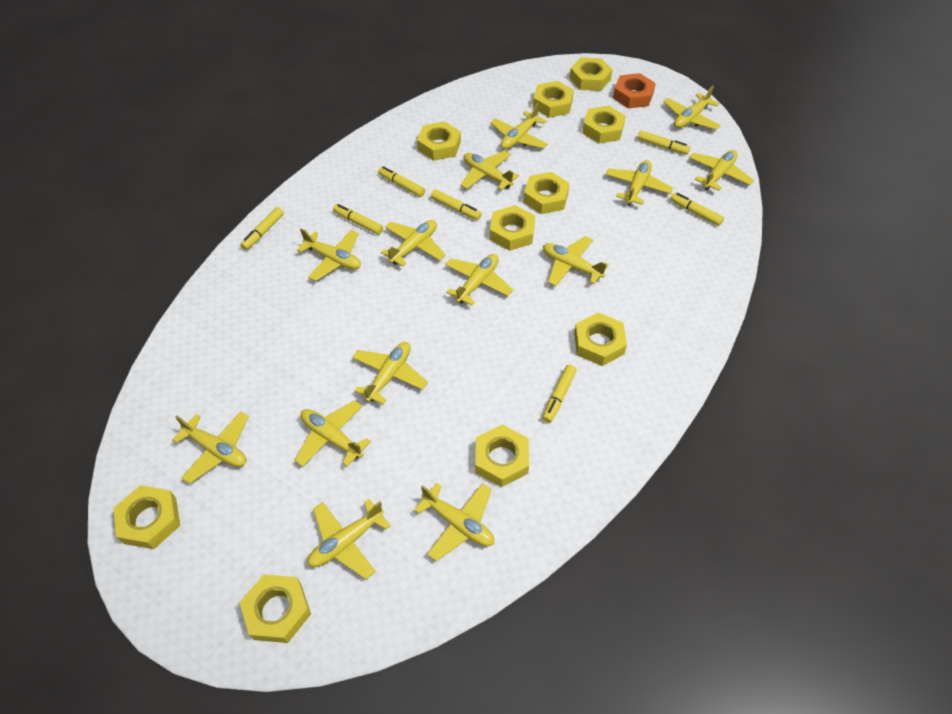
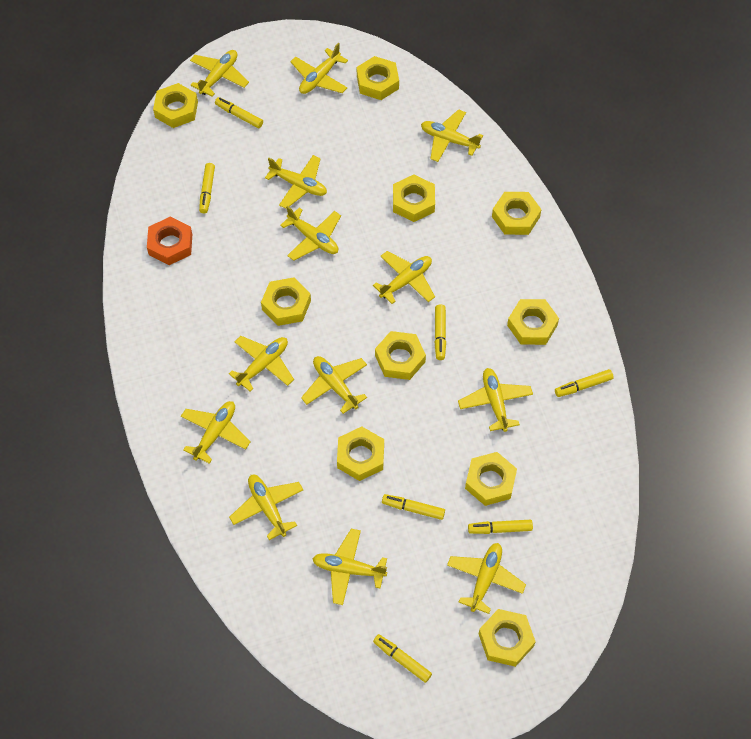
yellow plane: [172,411,249,484] [295,400,371,467] [297,228,361,281] [307,499,391,579] [352,342,428,404] [381,220,446,267] [414,483,494,561] [445,254,513,306] [461,151,519,190] [490,103,548,149] [543,236,609,286] [605,160,673,205] [663,86,721,130] [689,150,754,191] = 14 -> [181,401,251,464] [190,50,249,97] [229,336,294,392] [229,475,303,540] [265,155,327,209] [280,206,341,261] [290,43,348,94] [301,356,367,414] [312,529,387,605] [373,251,435,304] [421,109,483,162] [447,543,526,614] [458,368,533,432] = 13

